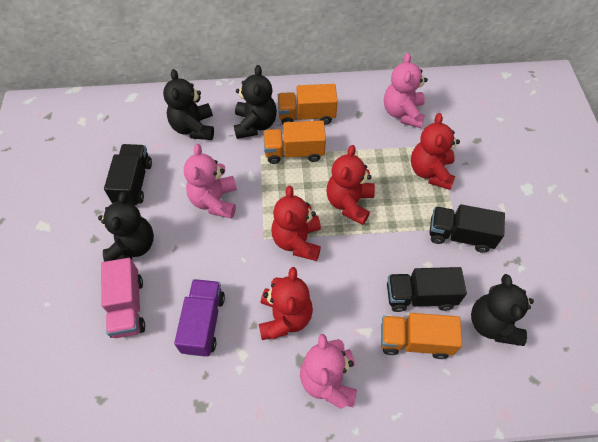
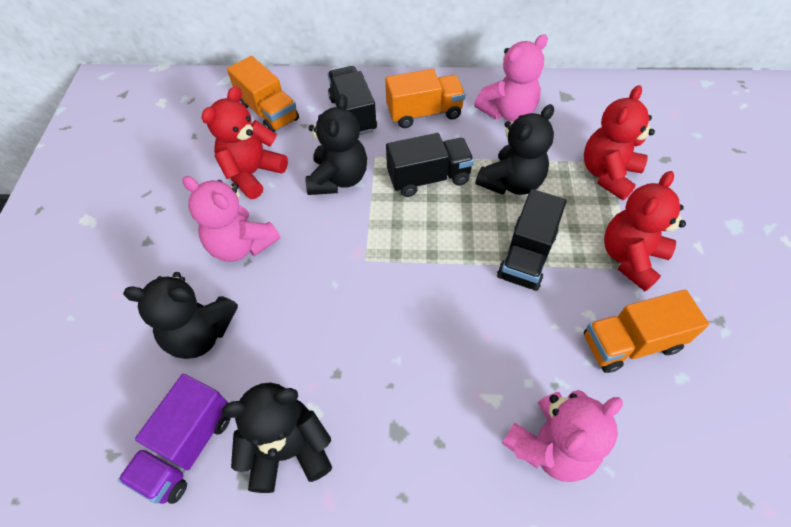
pink truck: [101,258,145,338] = 1 -> none = 0
red teddy bear: [259,267,313,340] [271,186,321,261] [326,145,375,225] [411,113,460,190] = 4 -> [202,86,288,199] [584,85,655,200] [604,171,686,291] = 3

